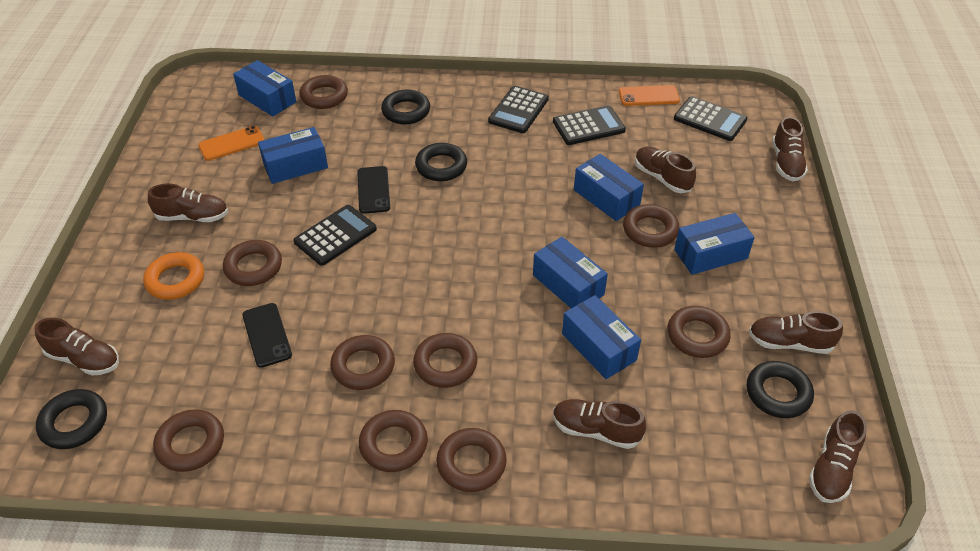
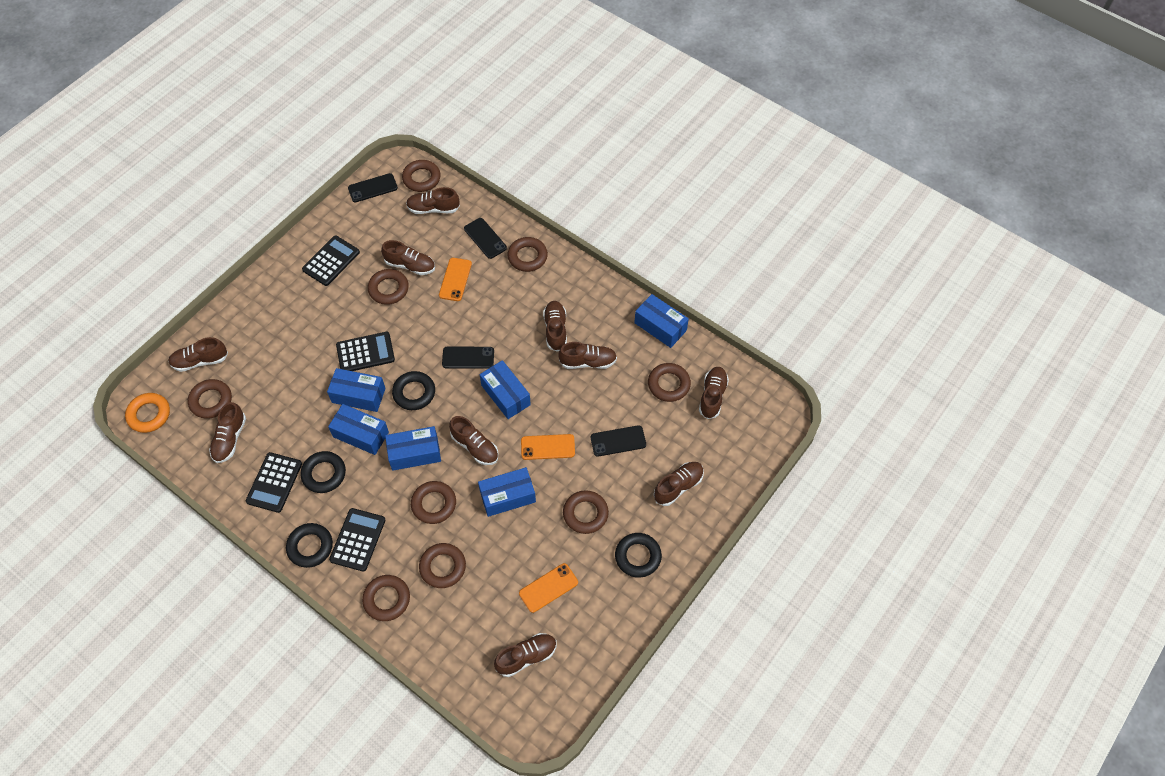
black phone: [242,303,292,368] [357,166,390,214] = 2 -> [348,173,398,202] [442,347,494,369] [464,218,507,259] [591,425,646,456] = 4
brown shoe: [35,318,119,376] [148,183,228,222] [553,399,646,449] [635,147,696,193] [749,311,843,354] [772,116,808,181] [809,410,867,503] = 7 -> [168,337,228,372] [209,402,246,463] [381,240,435,275] [406,187,460,214] [449,416,498,465] [494,633,557,677] [543,301,567,352] [558,342,617,369] [654,462,704,506] [699,367,729,419] = 10
orange phone: [198,126,264,161] [619,85,680,106] = 2 -> [439,258,472,301] [519,563,578,613] [521,434,575,460] = 3

